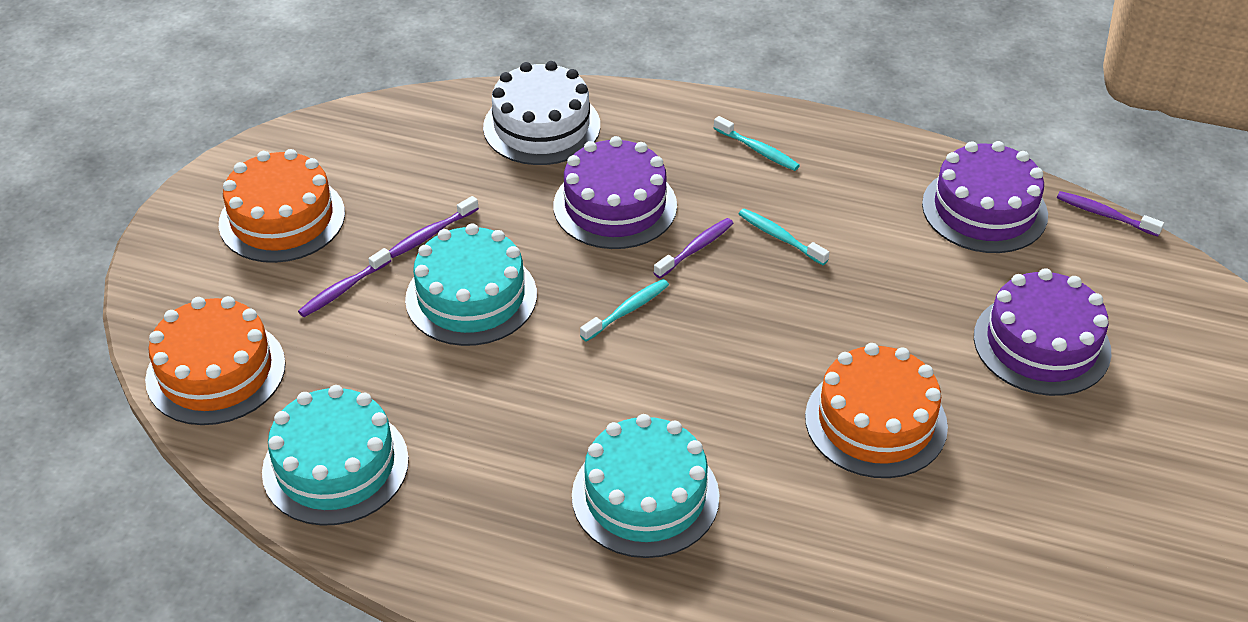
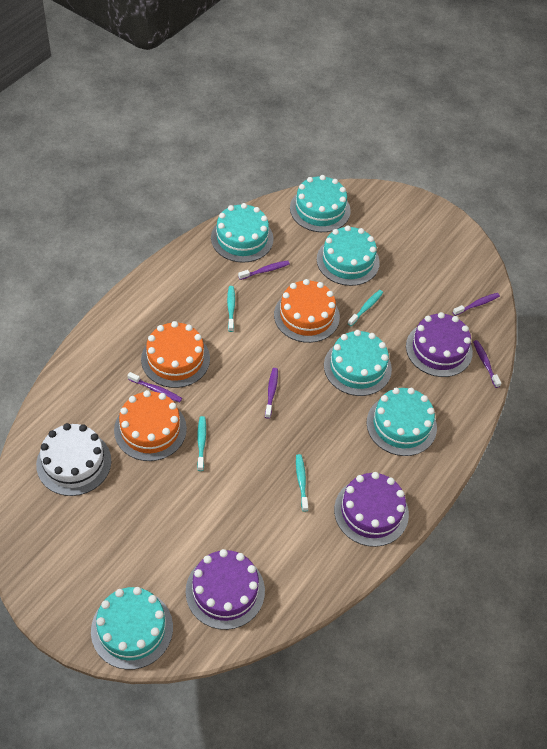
purple toothbrush: [298,248,391,317] [389,196,479,258] [654,218,734,278] [1057,191,1164,237] = 4 -> [127,372,182,402] [238,261,290,280] [265,368,278,419] [453,293,500,316] [473,340,501,388] = 5
turquoise cake: [262,385,409,526] [405,223,537,346] [572,414,719,558] = 3 -> [91,587,173,670] [211,203,274,263] [290,175,351,232] [317,225,380,286] [324,330,392,396] [367,388,437,456] = 6
turquoise toothbrush: [580,279,669,342] [714,116,800,171] [739,209,829,265] = 3 -> [197,416,206,471] [227,286,235,332] [296,454,308,512] [348,290,383,326] = 4

